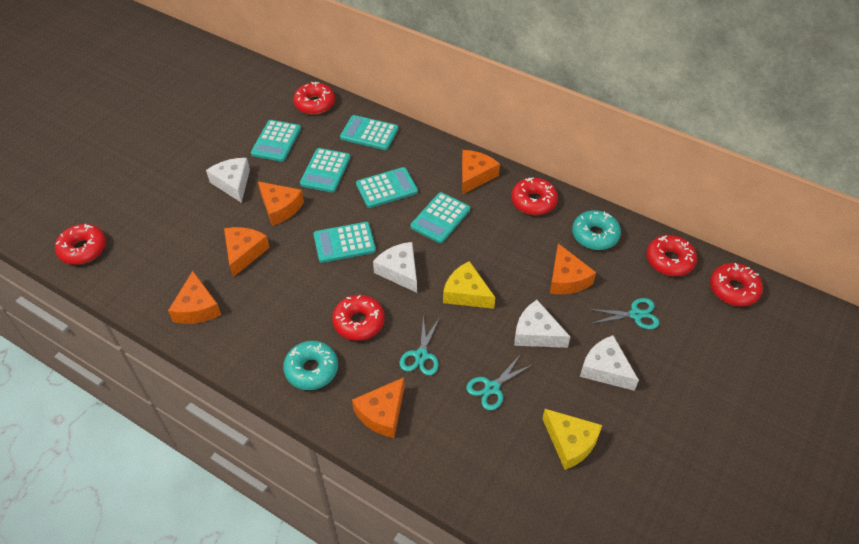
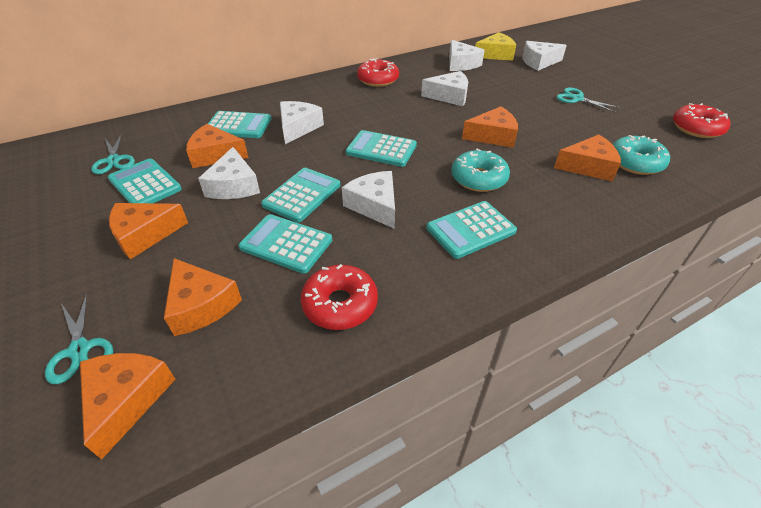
red donut: [55,224,106,265] [293,82,335,115] [332,295,385,341] [511,177,558,215] [646,235,697,276] [710,263,763,306] = 6 -> [301,264,378,330] [357,59,399,87] [673,103,731,138] = 3
white cheese: [206,158,250,203] [373,242,417,293] [514,300,570,348] [580,335,639,391] = 4 -> [198,147,260,199] [280,101,324,144] [342,171,395,229] [421,71,468,106] [449,40,485,71] [522,41,567,71] = 6
yellow cheese: [443,261,495,309] [542,409,602,470] = 2 -> [475,32,516,61] = 1

